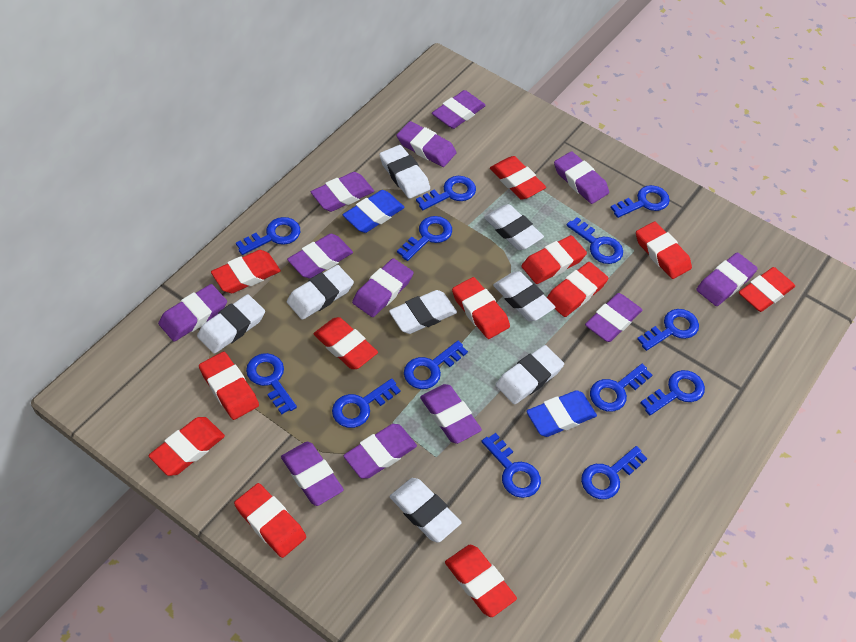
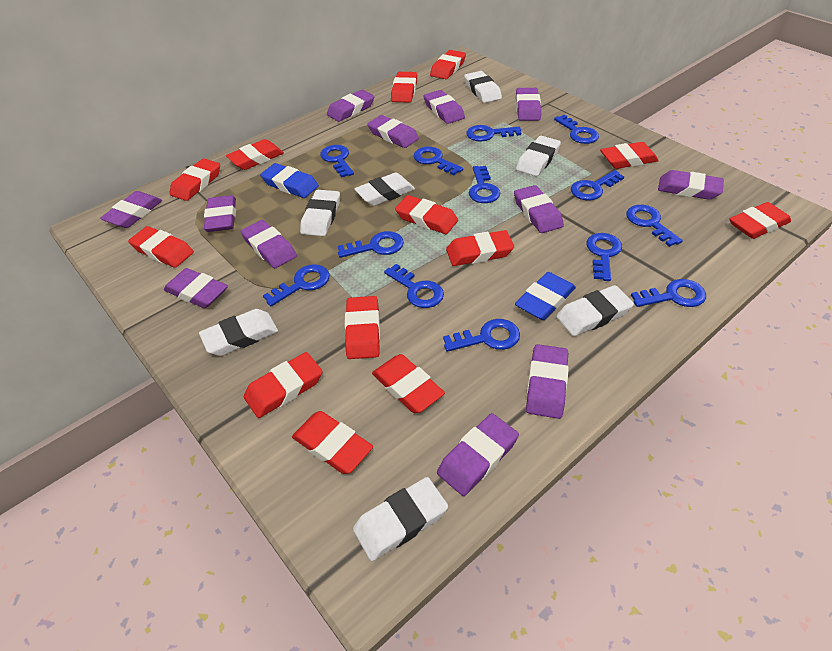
red eraser: [148,417,225,476] [199,352,259,420] [211,250,281,293] [234,483,306,558] [313,317,378,369] [445,545,517,617] [452,277,510,339] [490,156,546,199] [521,235,587,284] [547,262,608,317] [636,221,692,279] [739,267,795,312] = 12 -> [128,226,194,268] [169,158,220,201] [226,139,284,170] [244,352,323,418] [292,411,373,474] [345,296,380,359] [372,354,445,413] [391,72,417,103] [395,195,458,234] [430,50,466,79] [446,230,514,266] [600,142,659,169] [729,202,791,239] = 13
white eraser: [197,294,265,354] [287,265,354,320] [379,145,430,199] [389,290,457,334] [390,478,461,543] [484,204,544,250] [493,271,555,321] [496,345,564,404] = 8 -> [199,309,278,356] [300,190,340,236] [353,477,448,561] [354,172,415,206] [464,71,502,103] [516,136,561,176] [556,285,634,336] = 7

